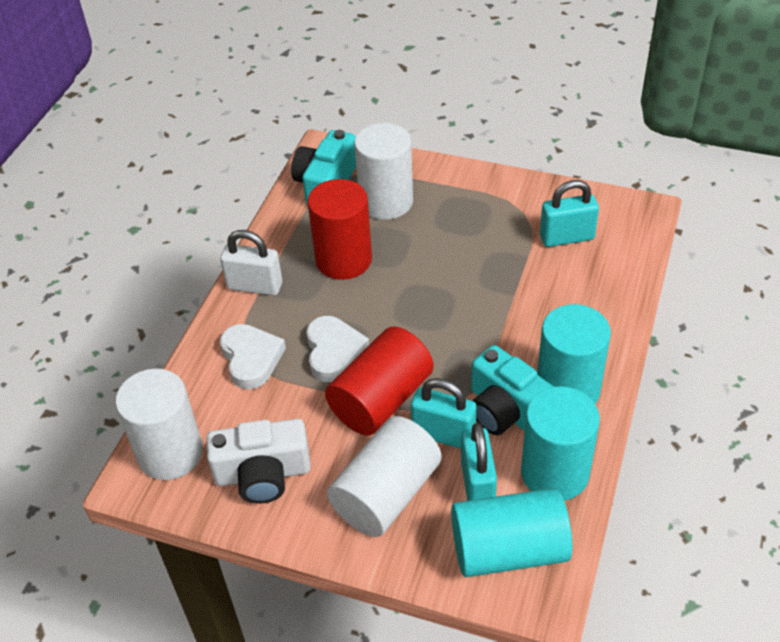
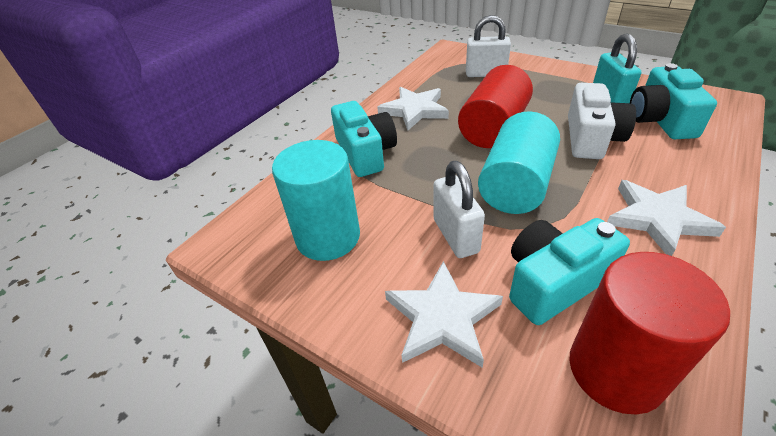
turquoise camera: [291,130,356,205] [471,345,554,435] = 2 -> [331,101,397,177] [509,218,630,325] [630,63,717,139] = 3
turquoise cylinder: [451,488,572,577] [521,386,600,501] [537,304,611,404] = 3 -> [272,140,360,261] [478,111,560,214] = 2
turquoise padlock: [411,378,477,449] [461,423,497,501] [540,180,599,247] = 3 -> [593,34,641,103] = 1
white cylinder: [115,369,203,480] [327,416,441,537] [354,123,413,220] = 3 -> none = 0
white heart: [220,324,286,389] [306,316,369,382] = 2 -> none = 0
white padlock: [220,230,282,296] = 1 -> [433,161,485,258] [466,15,511,77] = 2
white star: none = 0 -> [377,87,449,130] [385,261,503,368] [607,180,726,256] = 3

